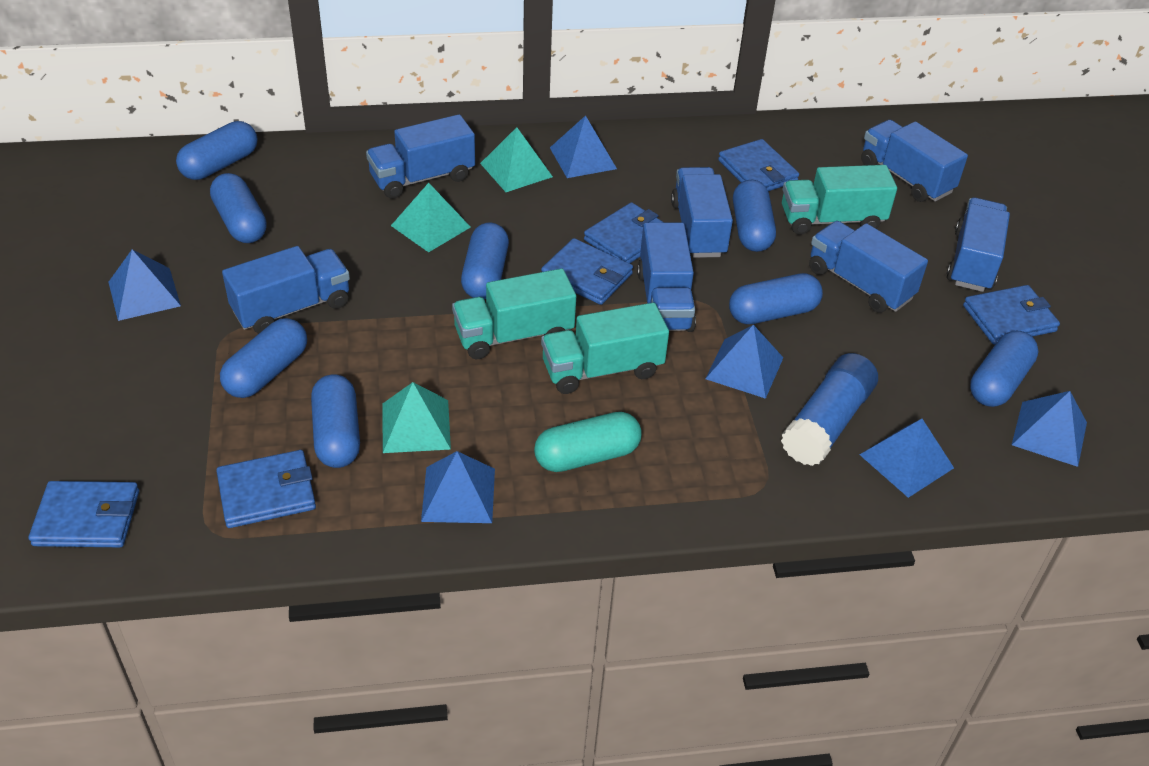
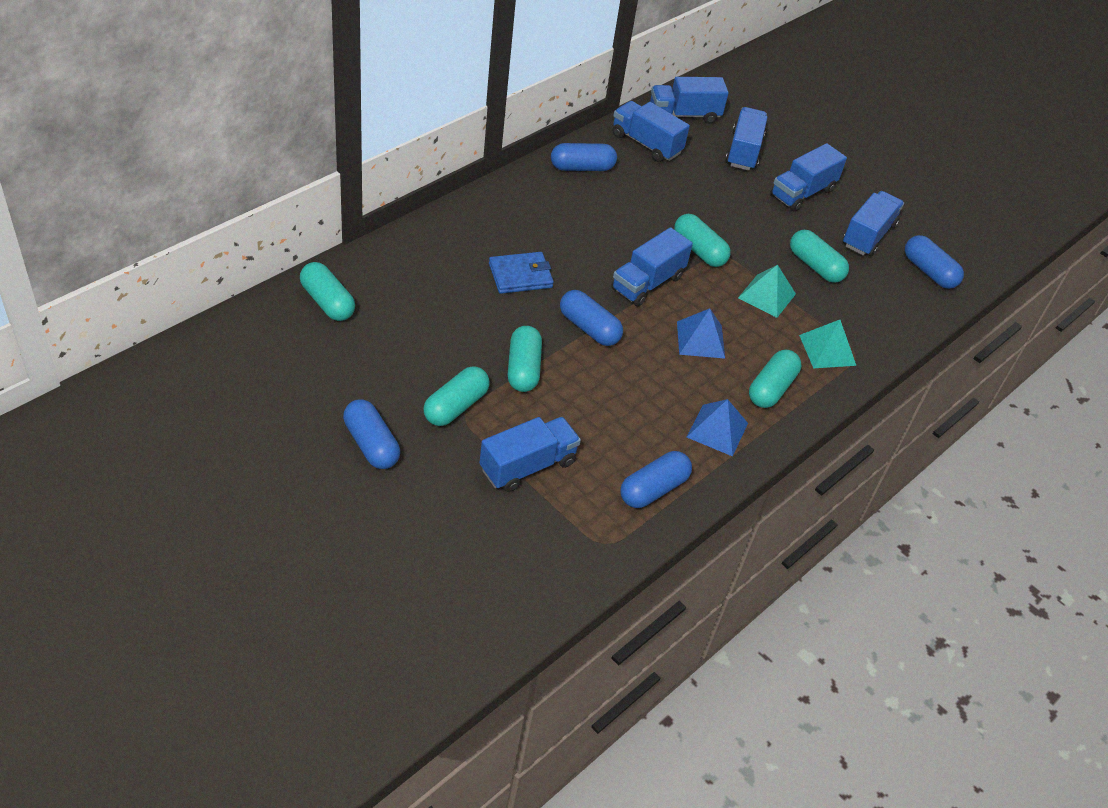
blue capsule: [176,121,257,180] [210,173,267,243] [220,318,307,398] [311,375,360,468] [461,223,509,299] [729,273,823,324] [733,180,776,252] [970,331,1039,407] = 8 -> [343,399,400,469] [551,143,617,171] [560,290,623,346] [620,451,692,508] [905,235,964,289] = 5
blue glue stick: [781,353,878,466] = 1 -> none = 0
blue pyramid: [108,249,181,321] [421,451,495,523] [550,115,617,178] [705,325,783,399] [860,419,954,498] [1012,391,1087,467] = 6 -> [677,308,725,359] [687,399,748,456] = 2
blue wallet: [29,481,139,547] [216,450,316,528] [541,238,633,305] [584,202,664,263] [718,139,799,191] [963,285,1060,344] = 6 -> [489,252,554,294] = 1
turquoise capsule: [534,412,642,472] = 1 -> [300,262,355,321] [424,366,490,426] [508,326,542,392] [674,214,731,267] [749,349,801,408] [790,230,849,283] = 6
turquoise pyramid: [382,382,451,453] [391,183,471,252] [480,127,553,192] = 3 -> [738,265,796,318] [799,320,856,368] = 2
turquoise truck: [452,269,576,359] [541,303,669,394] [782,165,897,235] = 3 -> none = 0

